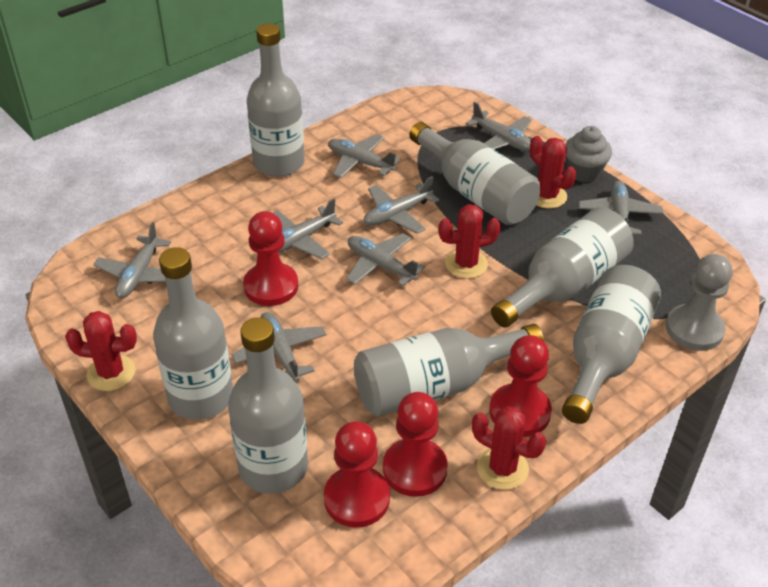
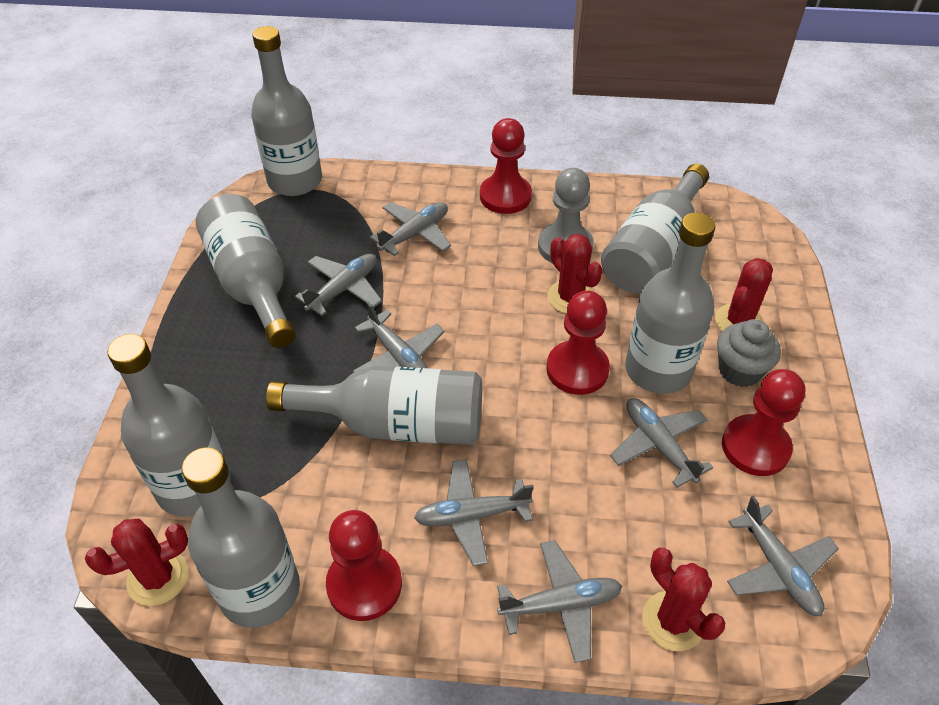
grey plane: [93,222,171,298] [231,312,326,382] [273,199,343,259] [328,134,401,178] [346,233,425,286] [364,176,440,234] [466,102,532,151] [578,181,663,235] = 8 -> [295,254,382,316] [353,302,444,373] [370,202,451,256] [414,459,534,566] [497,540,622,663] [610,398,714,488] [727,496,839,616] = 7

